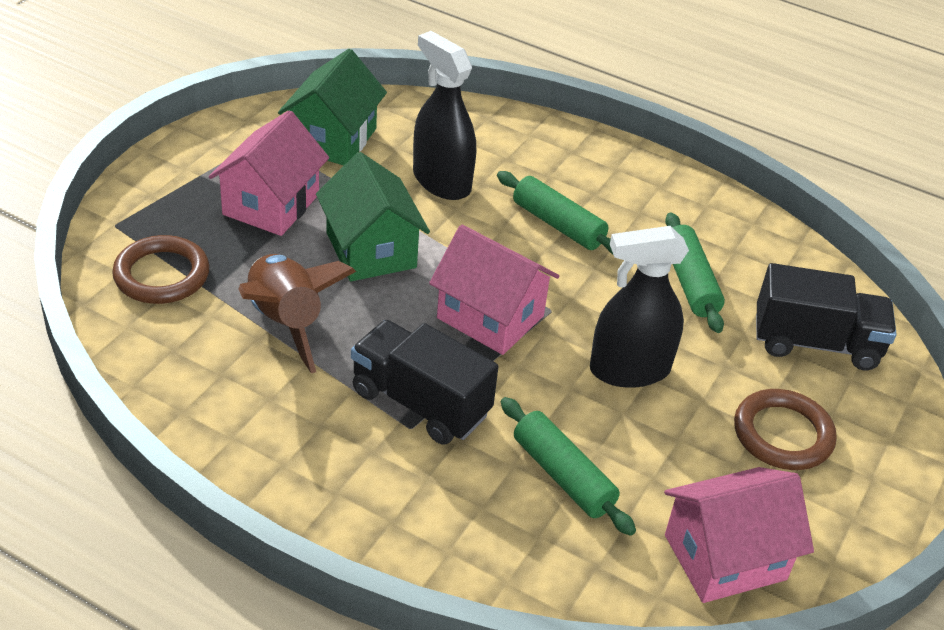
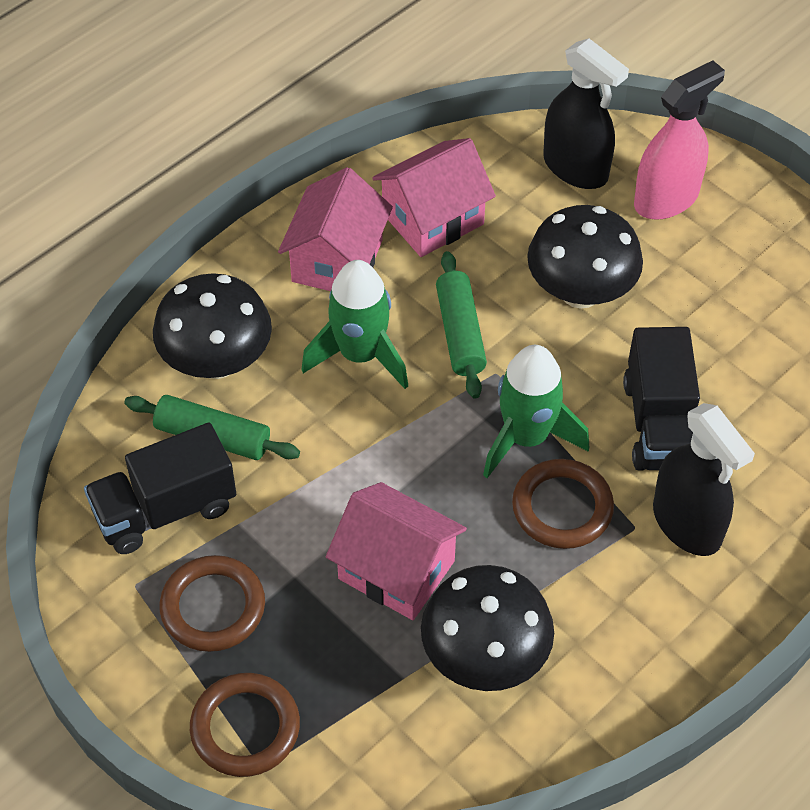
black mushroom: none = 0 -> [153,273,272,379] [421,565,554,691] [527,205,643,309] = 3
brown ring: [112,235,210,304] [734,389,837,470] = 2 -> [160,555,265,652] [190,673,300,777] [512,459,614,549] = 3
brown rocket: [238,254,356,373] = 1 -> none = 0
green house: [278,49,387,166] [316,152,430,282] = 2 -> none = 0
green rocket: none = 0 -> [301,260,408,389] [483,345,589,478] = 2
green rolling pin: [497,171,613,254] [501,397,636,536] [665,212,725,333] = 3 -> [124,395,300,460] [436,251,487,399] = 2
pink spray bottle: none = 0 -> [634,61,725,220] = 1

